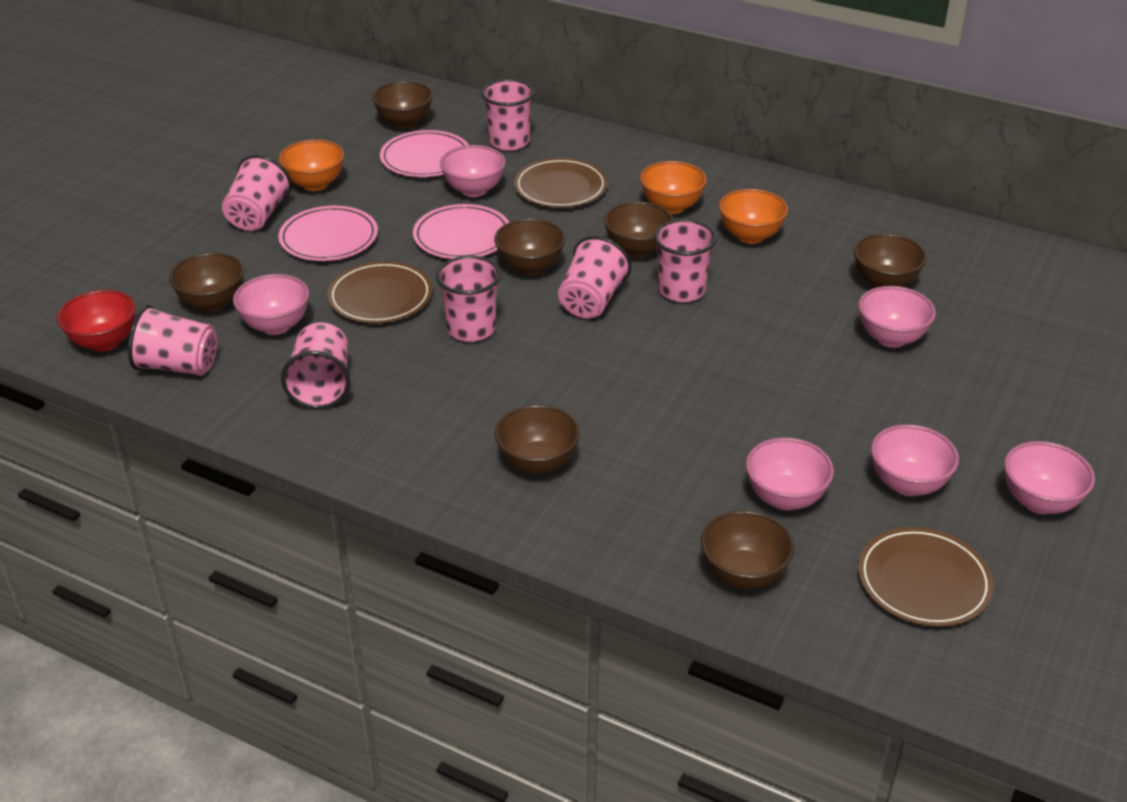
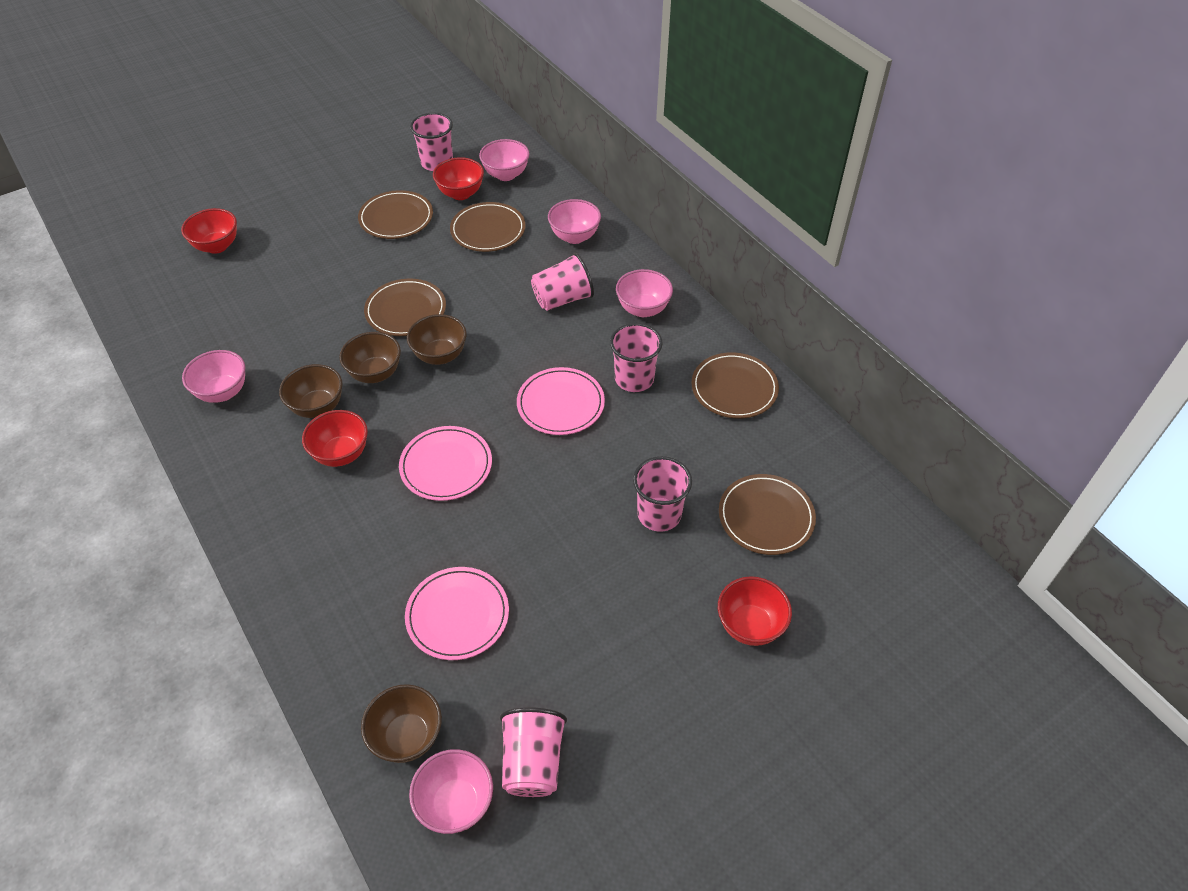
brown bowl: [169,252,244,312] [372,81,433,129] [494,218,565,276] [495,405,580,475] [604,202,673,257] [701,510,794,589] [854,233,927,288] = 7 -> [279,364,343,418] [339,332,401,383] [361,684,442,763] [407,314,467,365] = 4
brown plate: [327,261,432,323] [514,158,608,208] [858,527,994,627] = 3 -> [358,190,433,239] [364,279,446,336] [450,202,526,252] [691,352,779,418] [719,474,816,555] = 5
orange bowl: [279,139,345,191] [640,161,707,214] [719,189,788,244] = 3 -> none = 0
pink bowl: [233,274,309,335] [440,145,506,197] [746,438,834,510] [858,286,936,348] [871,424,959,496] [1004,441,1095,514] = 6 -> [182,350,245,403] [409,749,493,834] [479,139,529,181] [548,199,601,244] [616,269,673,317] = 5
pink cup: [128,305,218,376] [222,155,292,231] [281,322,350,409] [436,256,501,342] [481,79,535,151] [558,236,631,319] [654,219,717,302] = 7 -> [410,113,453,171] [500,707,567,797] [531,253,594,311] [610,323,663,392] [633,456,692,532] = 5
red bowl: [57,290,136,352] = 1 -> [181,208,237,254] [302,410,368,467] [433,157,484,200] [718,576,792,646] = 4

